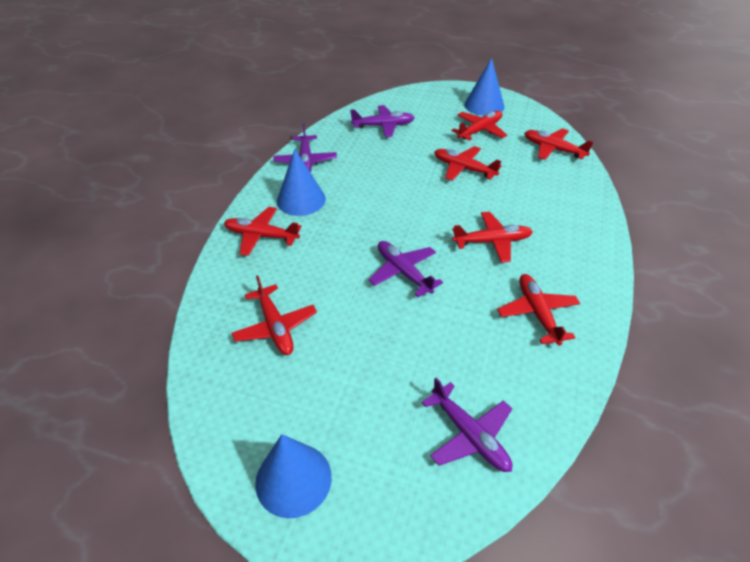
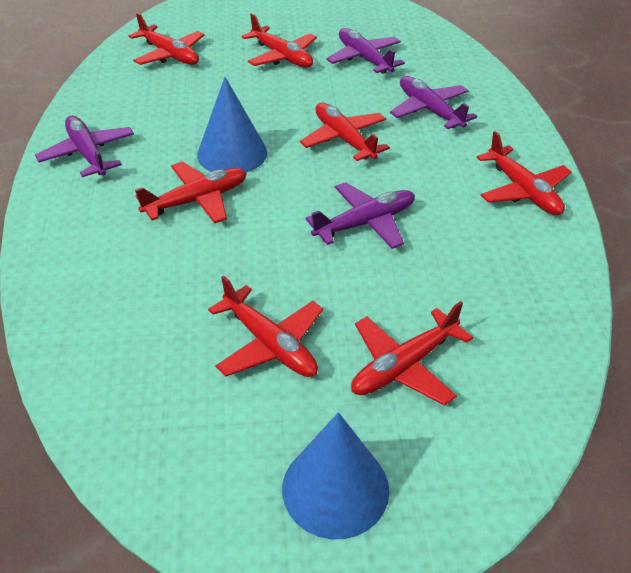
blue cone: [255,434,332,518] [277,149,326,216] [464,58,504,116] = 3 -> [197,77,267,172] [282,412,389,539] = 2

